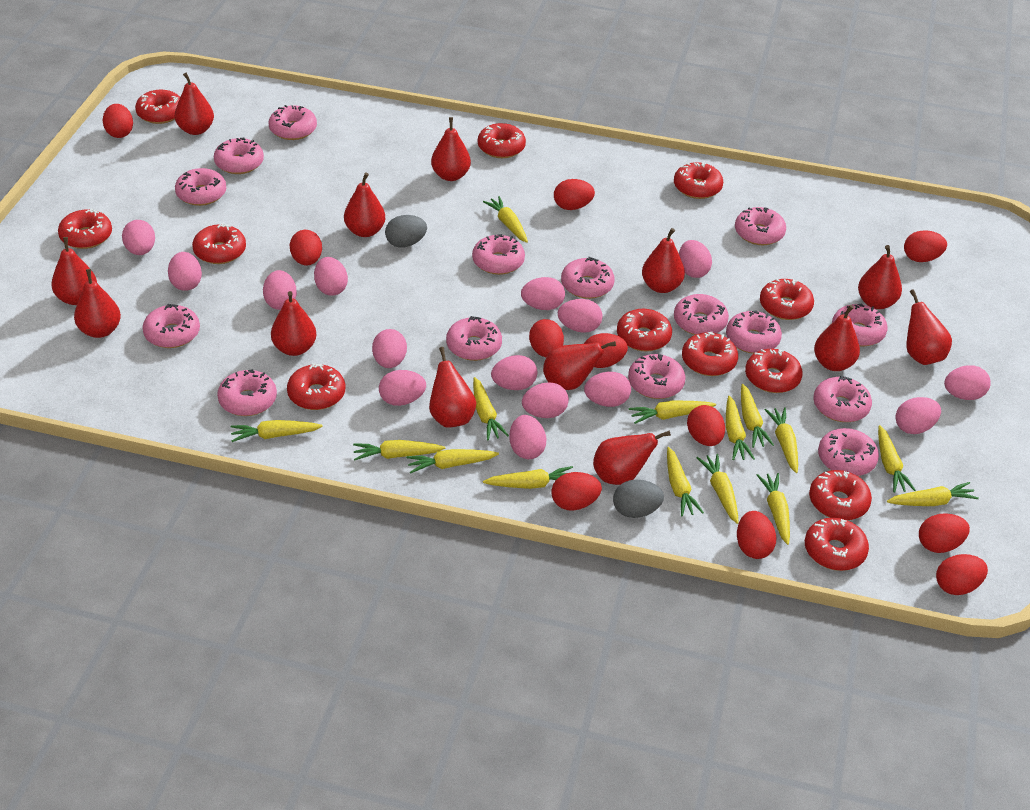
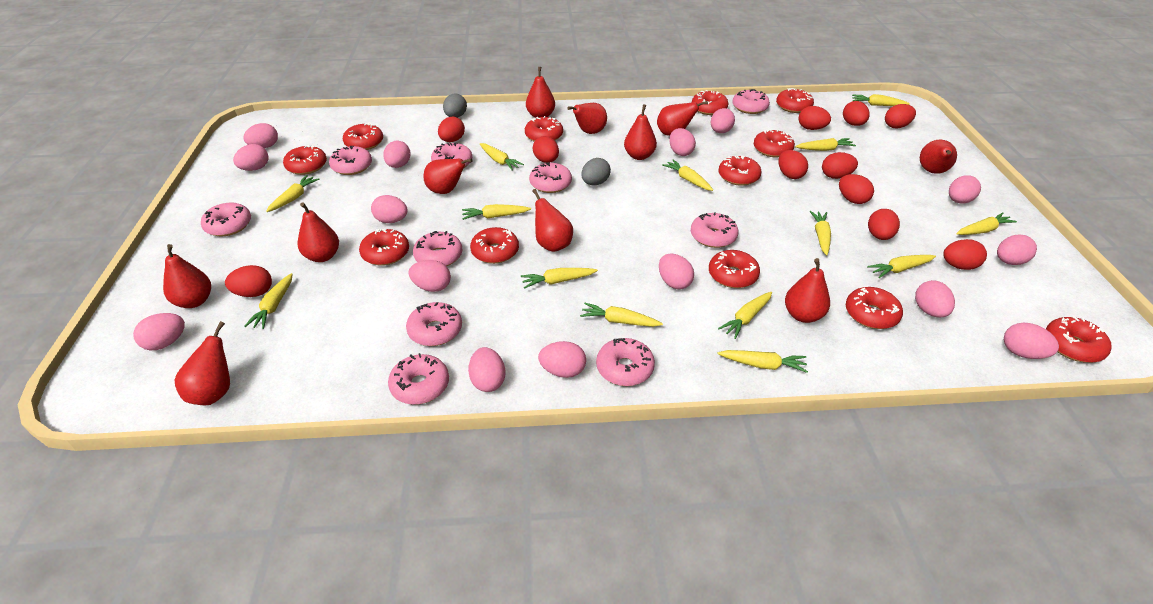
pink donut: [142,304,200,348] [175,168,226,206] [214,137,264,174] [217,369,277,416] [268,105,317,140] [446,316,502,361] [472,234,525,275] [561,257,615,299] [628,354,686,399] [674,294,729,335] [726,310,782,354] [735,207,786,245] [813,375,872,422] [818,428,879,476] [832,303,888,346] = 15 -> [201,202,251,236] [329,146,372,175] [388,353,449,405] [406,302,462,346] [413,231,463,266] [431,142,472,168] [529,162,572,193] [596,338,655,386] [691,212,739,248] [732,89,770,114] = 10
red pear: [51,237,97,305] [74,269,121,338] [175,73,214,135] [271,291,317,356] [344,173,385,237] [429,347,476,428] [431,117,471,181] [543,341,616,390] [593,430,671,485] [642,228,685,293] [814,305,860,371] [858,245,902,309] [906,289,952,365] = 13 -> [163,244,211,308] [175,321,230,405] [298,202,339,262] [423,159,472,194] [526,67,555,118] [532,189,573,252] [567,103,607,134] [624,104,657,160] [657,101,708,136] [785,258,830,323] [920,140,957,174] = 11
yellow carrot: [231,420,323,442] [353,440,445,461] [406,449,499,474] [473,377,509,440] [483,196,528,243] [483,466,573,489] [629,401,716,424] [667,447,704,516] [697,454,738,524] [726,396,755,460] [741,384,774,448] [757,473,790,545] [764,407,798,473] [878,425,916,493] [887,482,979,506] = 15 -> [244,273,292,329] [266,175,319,212] [462,204,531,220] [480,143,524,171] [521,268,598,289] [580,303,663,327] [662,160,713,191] [718,292,772,339] [718,350,808,373] [795,138,856,151] [810,211,831,255] [852,94,910,106] [867,255,936,278] [956,212,1017,235] = 14

